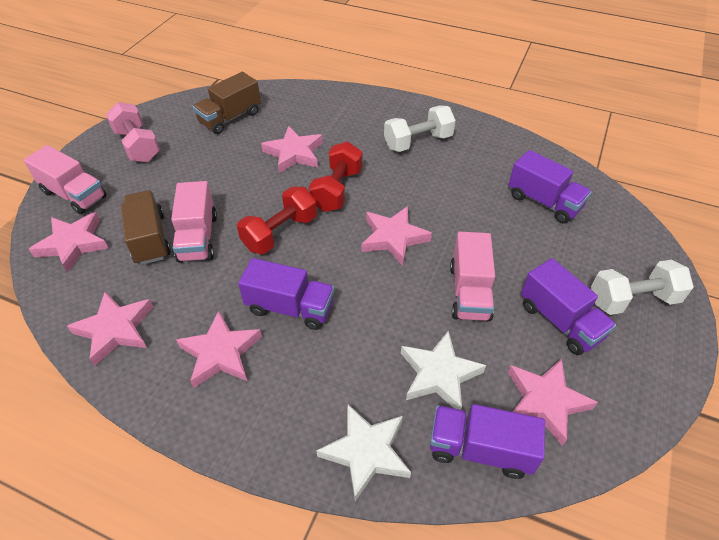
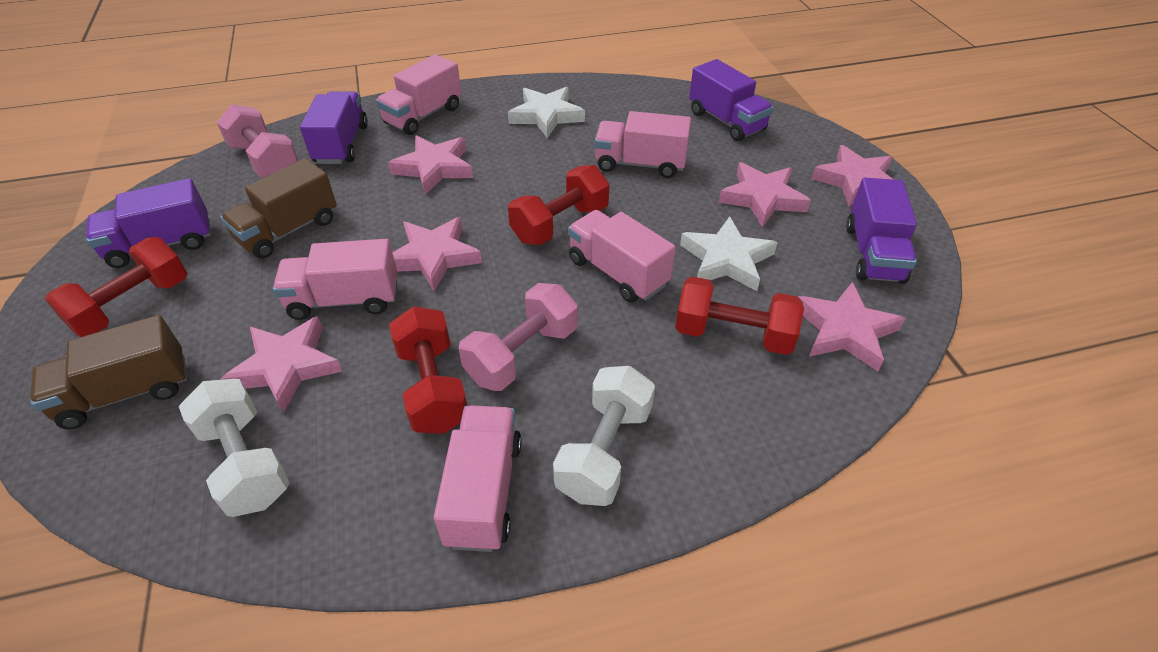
pink dumbbell: [106,102,160,162] = 1 -> [217,104,299,178] [459,283,578,391] = 2
pink truck: [24,145,107,214] [171,181,217,263] [450,232,495,321] = 3 -> [273,239,397,320] [376,54,462,135] [434,405,522,552] [568,210,675,302] [594,111,691,178] = 5
red dumbbell: [237,186,317,254] [309,142,363,212] = 2 -> [45,237,187,337] [389,306,467,434] [508,165,609,245] [675,277,804,355] = 4

